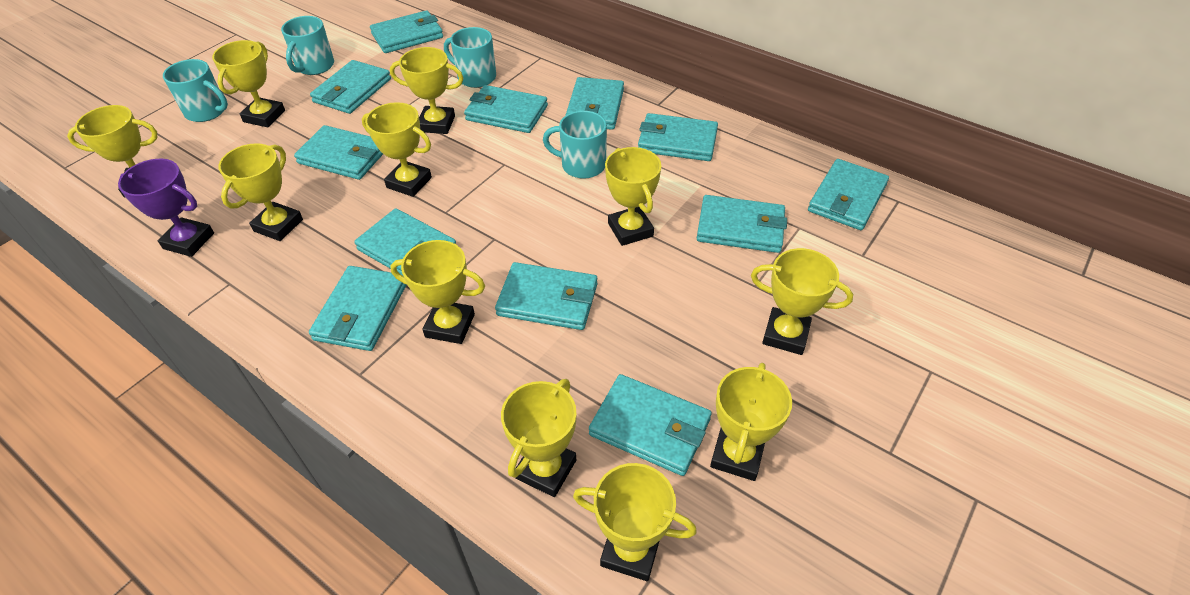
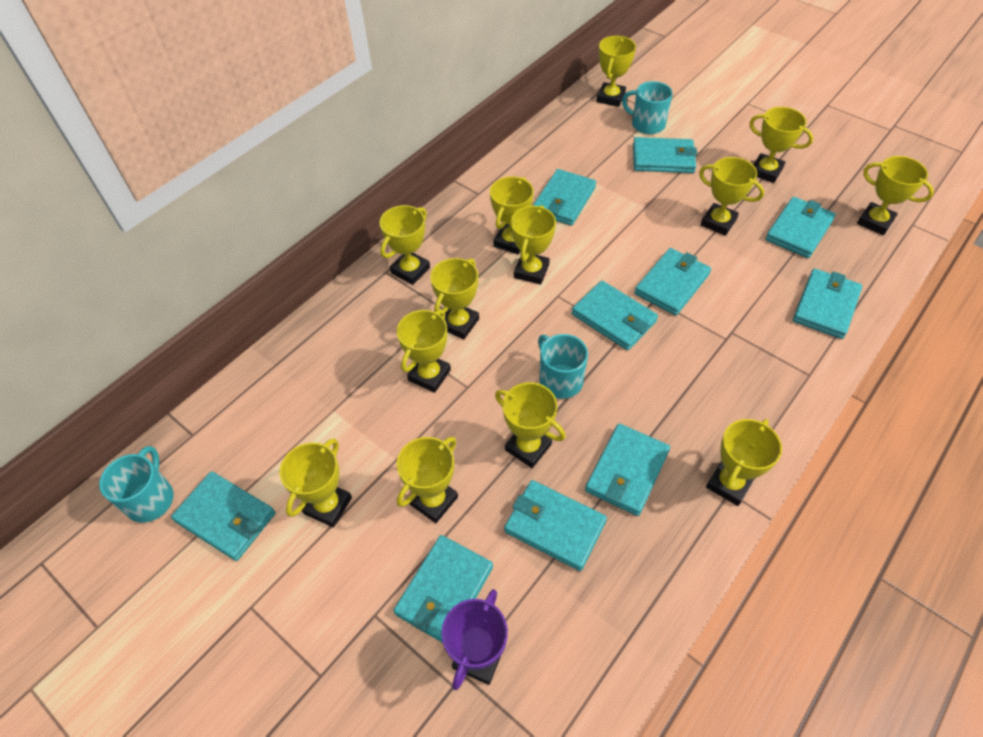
turquoise mug: [163,59,228,122] [281,16,334,75] [444,27,496,88] [543,111,607,179] = 4 -> [99,446,174,523] [538,334,588,399] [622,81,673,134] = 3
turquoise wallet: [294,125,383,180] [309,266,406,351] [310,60,391,114] [354,208,456,274] [370,10,443,53] [464,85,548,133] [495,262,597,330] [565,77,624,130] [589,374,712,476] [638,113,718,161] [697,195,787,253] [808,159,889,230] = 12 -> [171,471,275,561] [393,535,493,643] [504,480,607,571] [533,169,596,226] [572,281,658,350] [585,424,670,516] [633,137,697,173] [634,248,711,316] [765,197,836,258] [793,269,862,339] = 10
yellow trophy: [67,105,157,197] [212,40,285,128] [218,143,303,241] [362,102,432,197] [390,47,463,134] [390,240,485,344] [501,379,576,497] [573,463,697,581] [605,147,661,246] [710,363,792,481] [751,248,853,355] = 11 -> [280,438,352,527] [380,205,430,285] [397,309,451,393] [397,437,458,523] [430,258,479,339] [490,176,534,255] [495,382,566,468] [511,205,556,285] [597,36,636,107] [699,157,764,236] [706,419,782,506] [749,107,813,183] [857,156,934,235] = 13

